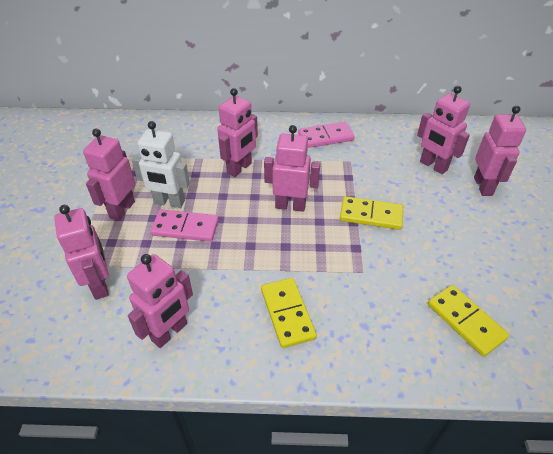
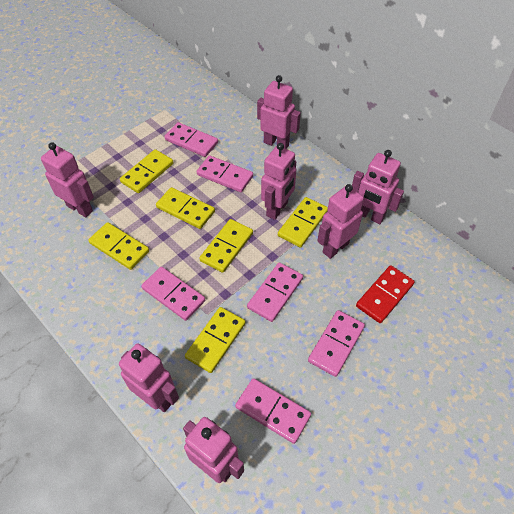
pink domino: [151,210,219,242] [298,122,354,148] = 2 -> [141,267,205,321] [164,122,218,157] [197,155,253,192] [235,378,311,444] [247,262,303,322] [308,310,365,377] = 6
red domino: none = 0 -> [356,265,415,323] = 1
white robot: [132,121,190,208] = 1 -> none = 0
yellow domino: [261,278,317,348] [340,196,403,230] [428,285,509,357] = 3 -> [88,222,149,270] [120,149,173,193] [156,187,215,229] [185,307,246,373] [199,219,253,273] [278,197,328,248] = 6

